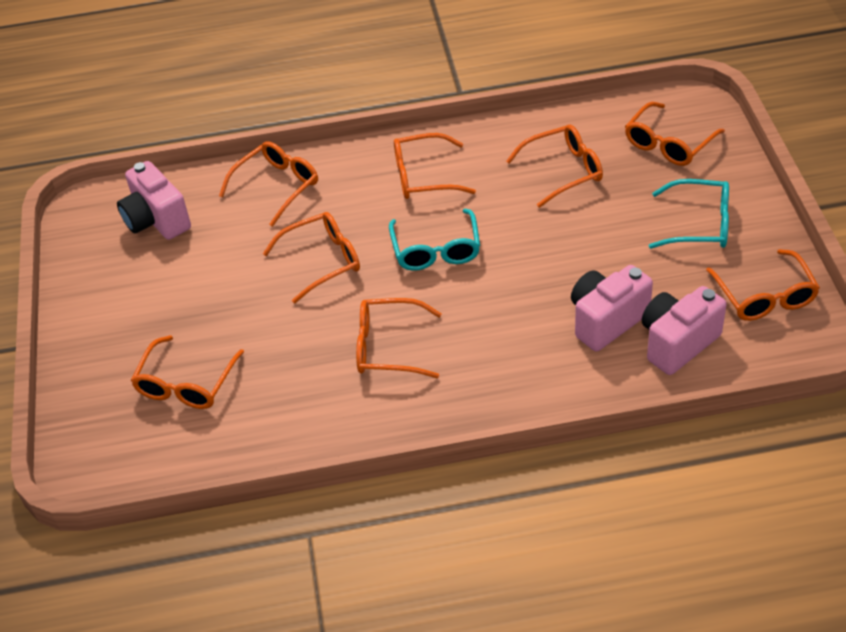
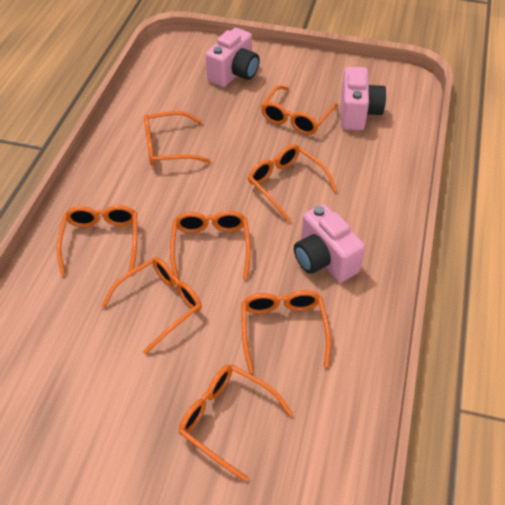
turquoise glasses: [389,209,480,271] [649,179,729,249] = 2 -> none = 0

